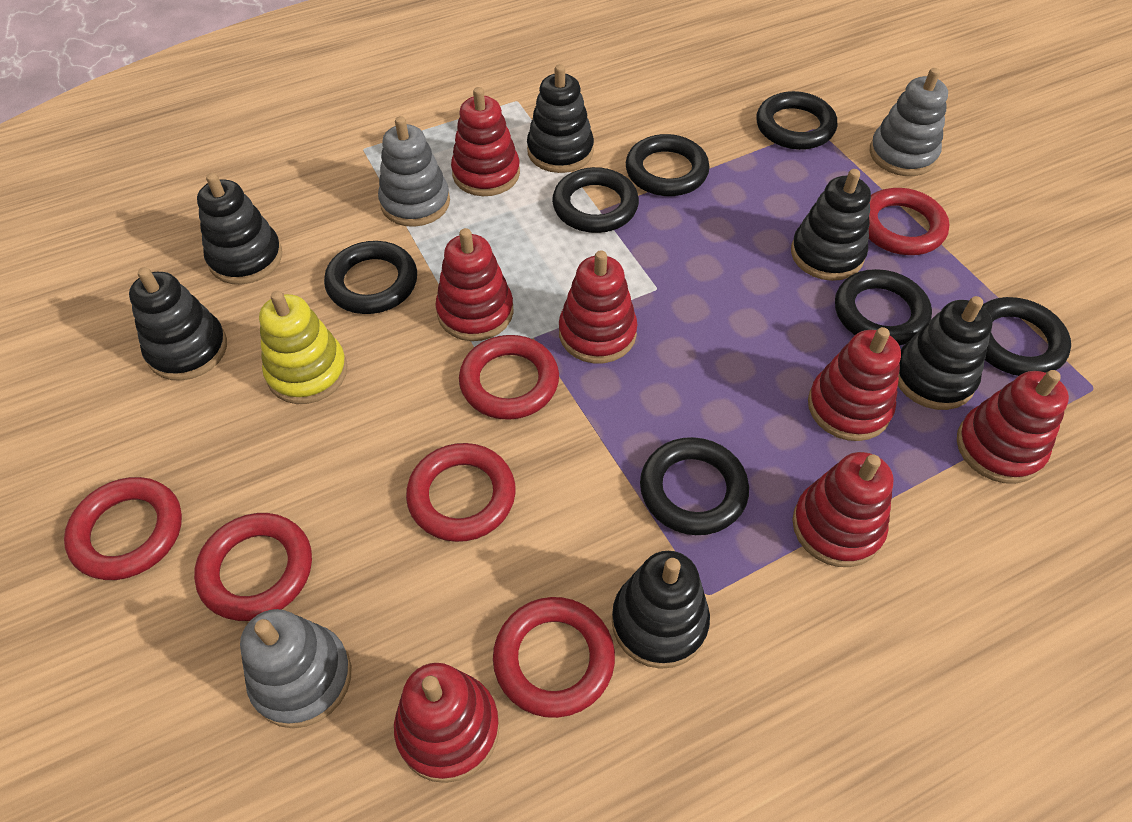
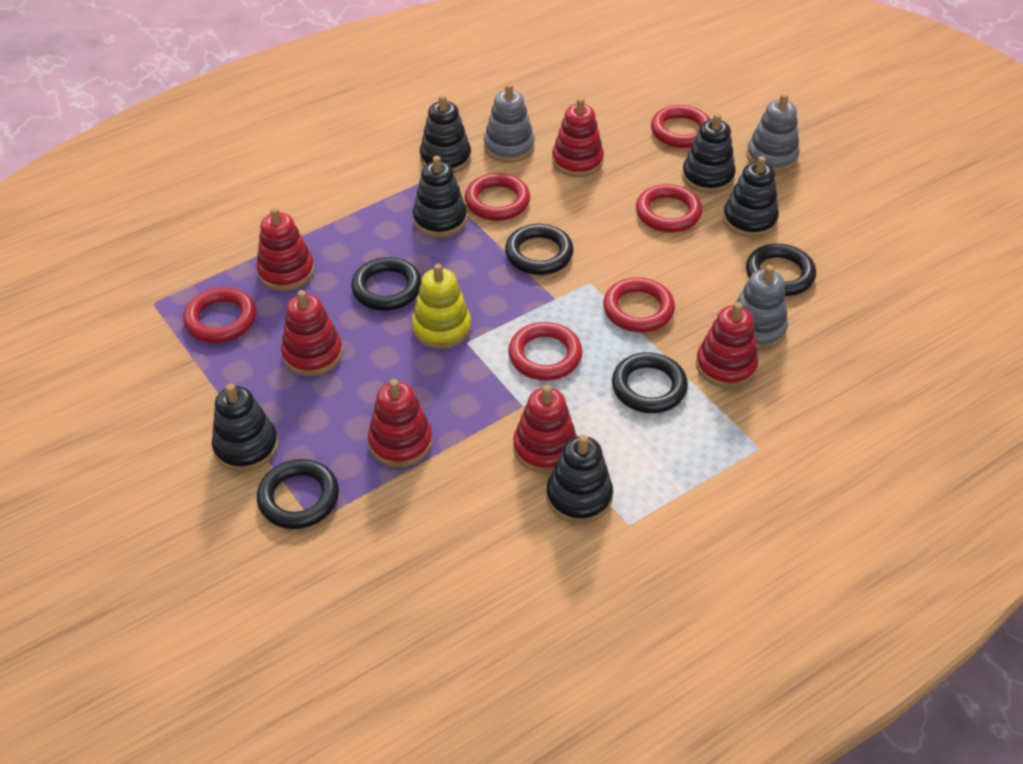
black ring: [324,241,417,314] [552,167,639,233] [626,134,709,196] [640,437,749,535] [756,91,837,150] [835,269,932,346] [983,297,1071,376] = 7 -> [257,459,339,529] [351,257,422,311] [505,224,574,275] [612,353,688,413] [746,244,816,296] = 5
red stacking toy: [394,663,500,783] [435,228,514,341] [451,87,520,196] [559,250,638,363] [792,452,893,567] [808,327,901,441] [957,370,1069,484] = 7 -> [256,207,315,291] [281,290,343,376] [368,379,433,467] [513,385,577,473] [552,98,604,177] [696,302,758,388] = 6

